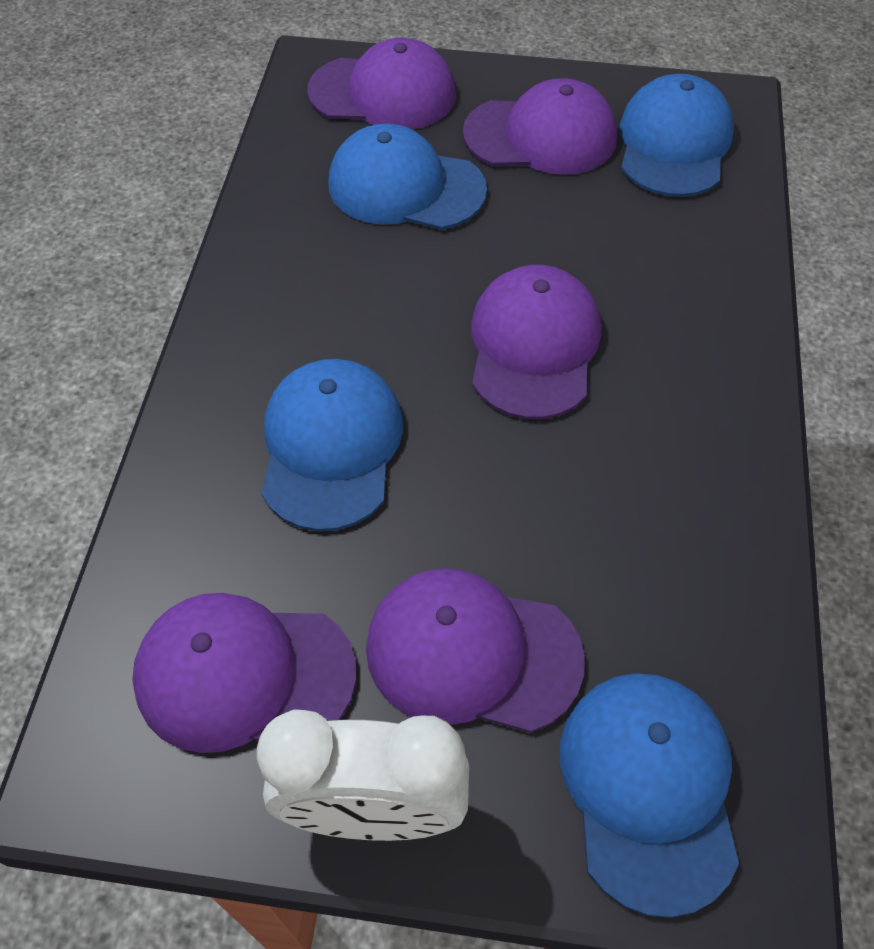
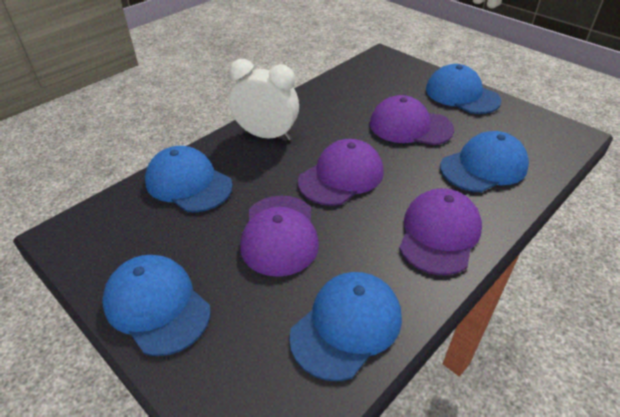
blue cap: [261,359,403,531] [329,124,487,230] [560,673,739,918] [620,74,734,197] = 4 -> [102,255,210,356] [145,146,233,212] [289,272,402,381] [426,64,501,114] [440,131,529,192] = 5
purple cap: [132,593,356,753] [307,38,456,129] [366,568,585,733] [463,78,617,175] [471,265,601,419] = 5 -> [240,195,319,277] [298,139,383,206] [370,95,454,145] [399,188,482,275] = 4

